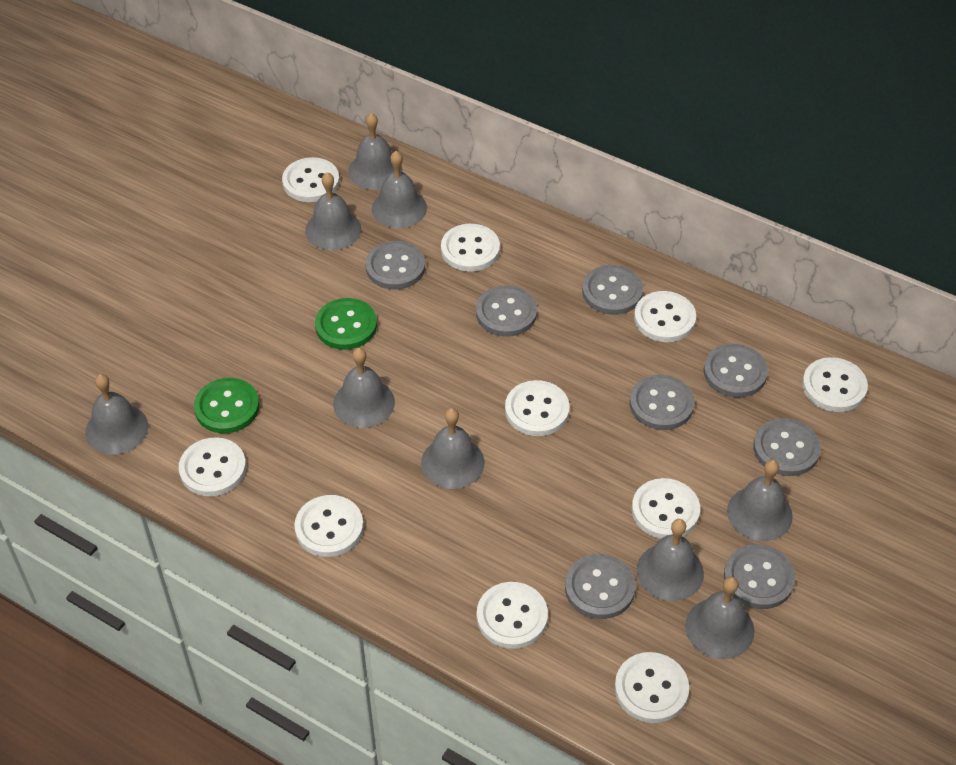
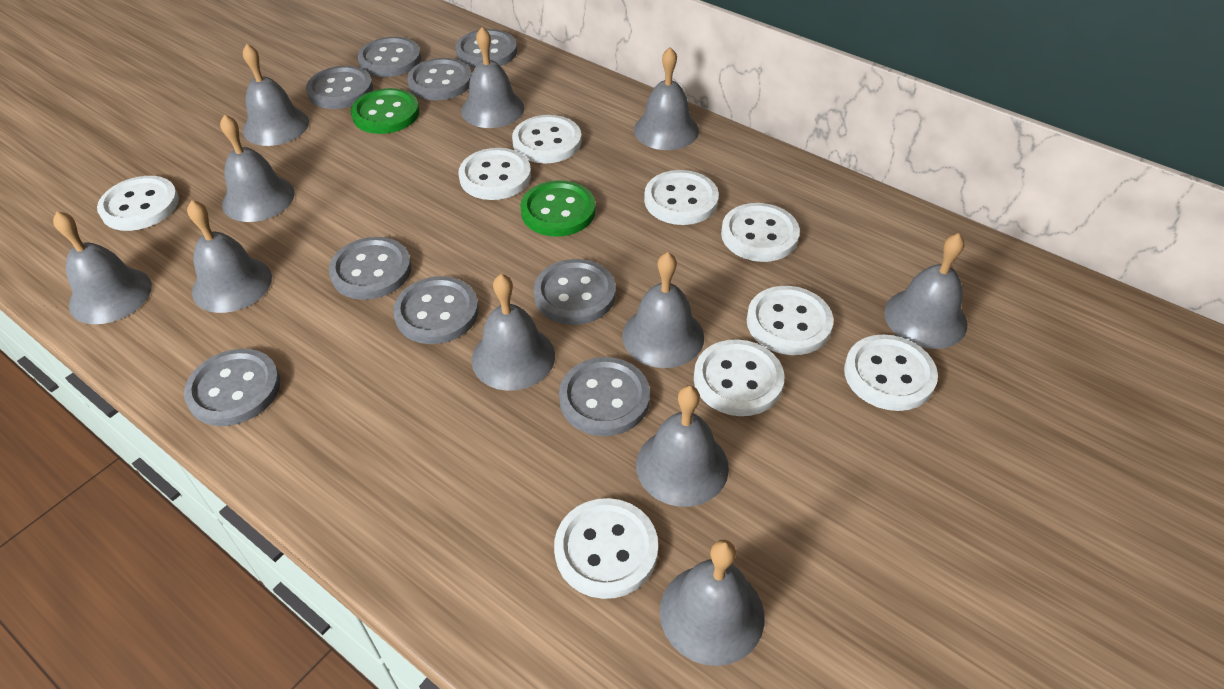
grey bell: [85,374,148,455] [305,172,361,250] [333,348,395,428] [348,113,402,190] [372,151,427,228] [421,408,484,489] [637,519,704,601] [685,576,754,659] [727,460,793,541] = 9 -> [53,211,152,324] [187,200,272,313] [220,114,295,222] [243,44,309,146] [461,27,525,128] [471,274,555,391] [622,252,704,368] [634,47,699,150] [636,385,729,507] [660,540,764,666] [884,233,967,349] = 11
grey button: [366,241,425,289] [476,286,537,337] [565,554,636,619] [582,265,643,315] [630,375,695,430] [704,344,768,398] [724,544,795,609] [753,418,821,476] = 8 -> [184,349,280,426] [306,66,373,109] [329,237,411,300] [357,37,421,77] [393,276,479,344] [407,58,472,100] [455,29,517,68] [533,259,616,325] [559,357,650,436] = 9
white button: [179,437,246,496] [282,157,340,202] [294,495,364,557] [441,224,500,272] [477,582,548,649] [505,380,570,436] [615,652,689,723] [632,478,700,539] [634,291,696,342] [802,357,868,412] = 10 -> [97,176,179,231] [458,148,531,200] [512,115,582,163] [554,498,658,599] [644,170,719,225] [694,339,785,416] [721,203,800,262] [747,286,833,355] [844,335,938,411] = 9

